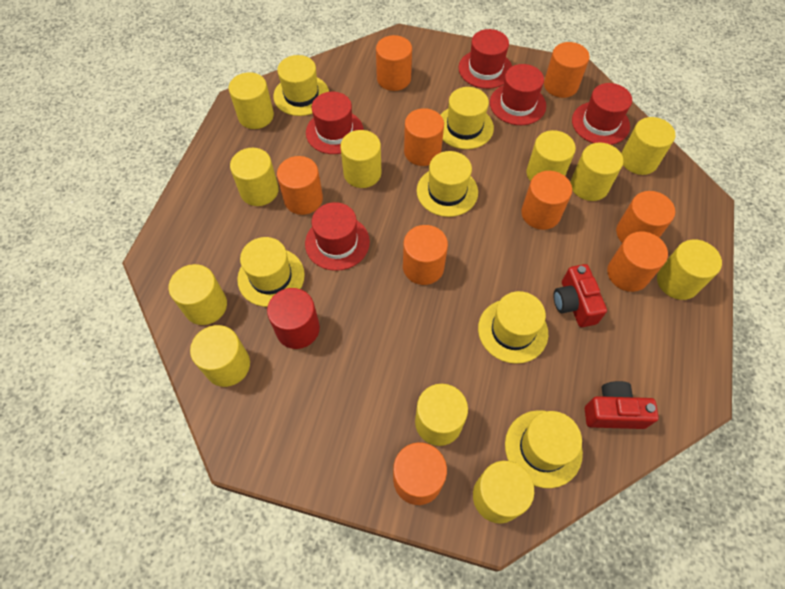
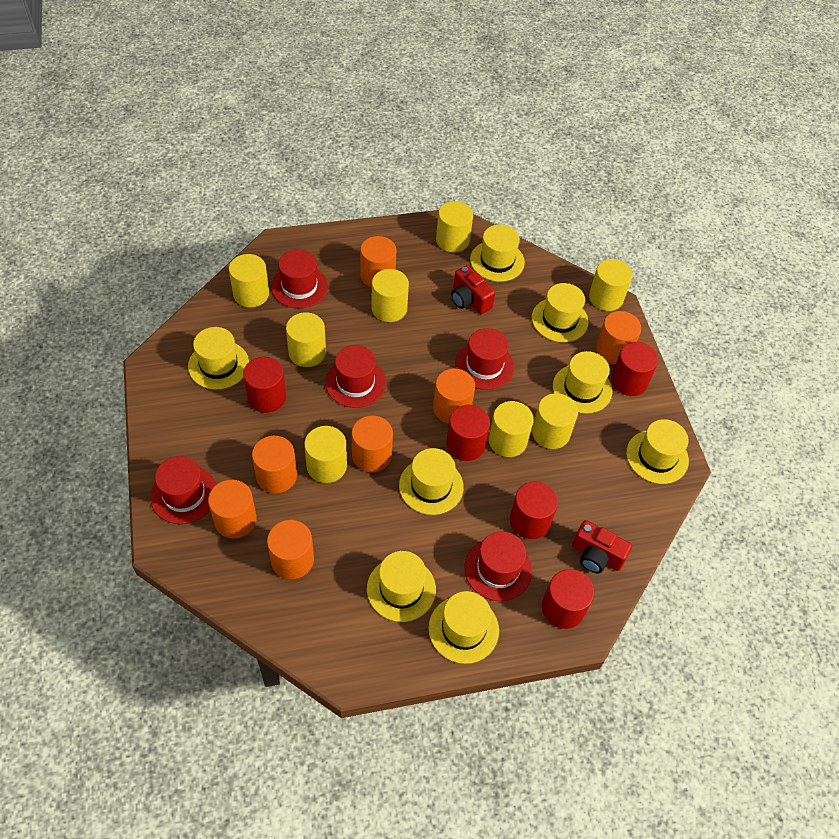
orange cylinder: [277,156,323,215] [376,35,412,91] [393,442,447,505] [403,225,448,285] [404,108,444,166] [521,171,572,230] [544,42,590,98] [607,231,668,292] [616,191,675,243] = 9 -> [208,480,257,539] [252,436,297,493] [267,520,314,579] [351,415,393,473] [360,236,397,288] [433,369,475,424] [596,311,641,364] = 7
red cylinder: [267,288,320,349] = 1 -> [243,357,286,413] [446,405,490,461] [510,481,558,539] [542,569,594,629] [611,342,658,396] = 5
yellow cylinder: [169,264,227,325] [190,325,250,387] [229,72,274,129] [230,148,279,206] [341,130,381,188] [415,384,468,446] [473,460,534,524] [527,130,576,181] [571,142,623,201] [621,117,675,175] [657,239,722,300] = 11 -> [229,254,269,307] [286,312,326,367] [304,426,347,483] [371,269,409,322] [436,201,473,253] [489,401,534,457] [532,393,578,449] [589,259,633,311] = 8
yellow hat: [237,237,305,307] [273,55,329,116] [417,151,478,217] [440,87,494,149] [478,291,548,364] [505,410,583,488] = 6 -> [188,327,249,389] [367,551,436,622] [399,448,464,515] [429,591,499,664] [470,225,525,282] [532,283,589,342] [553,351,612,414] [626,419,689,484] = 8

